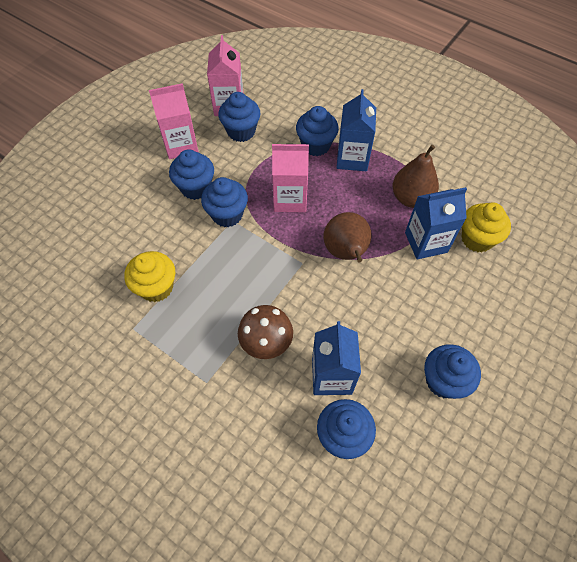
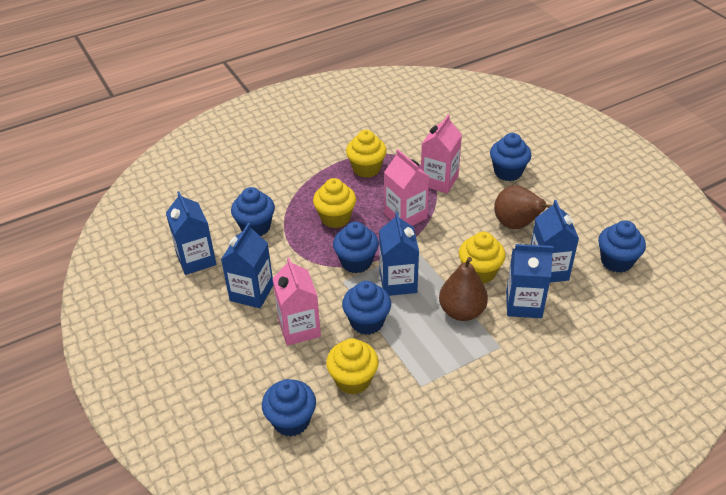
blue carton: [312,321,361,395] [336,89,376,171] [405,187,467,260] = 3 -> [166,191,216,275] [221,223,273,308] [379,212,419,296] [506,244,553,318] [531,200,579,282] = 5
brown mushroom: [238,305,293,359] = 1 -> none = 0
yellow cupcake: [124,251,175,302] [461,202,511,252] = 2 -> [313,178,356,228] [326,338,378,395] [346,130,387,178] [459,232,506,284] = 4

